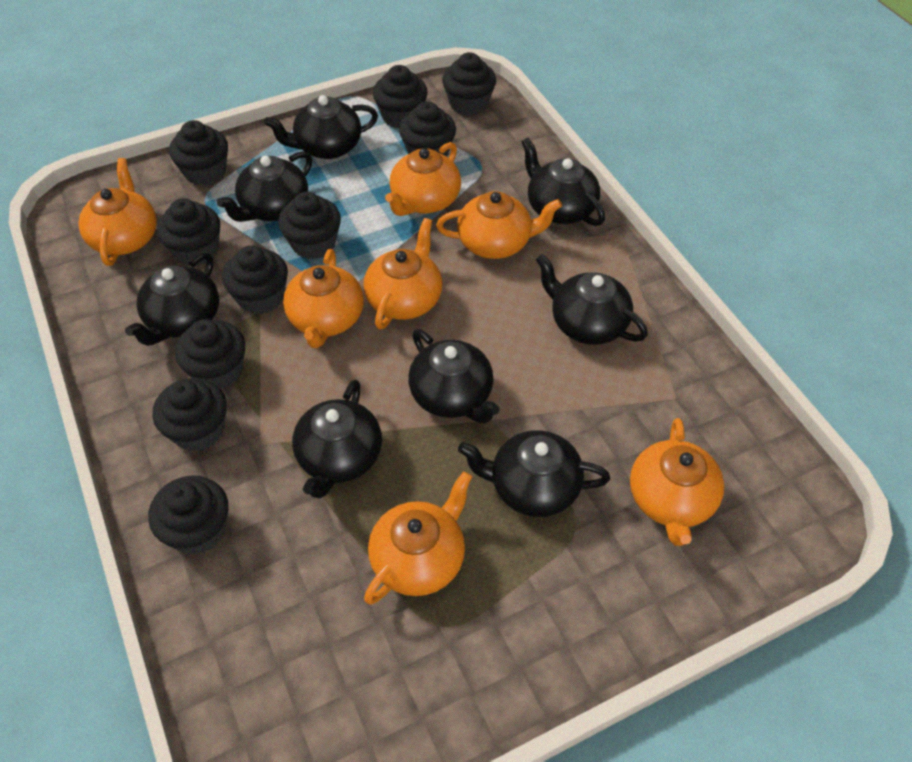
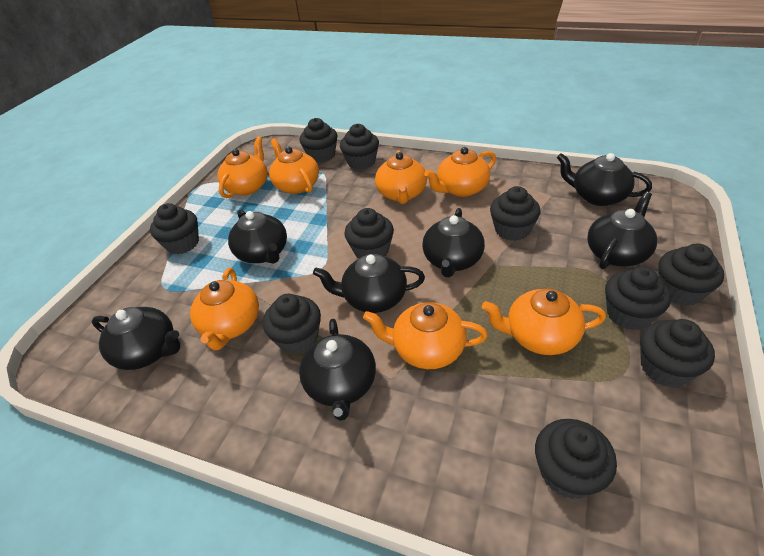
black teapot: [125,253,219,346] [217,151,312,222] [264,95,378,159] [292,380,382,499] [408,329,500,424] [458,430,610,517] [522,138,605,226] [536,254,648,345] = 8 -> [92,307,180,370] [228,210,287,264] [299,319,376,421] [313,254,425,313] [422,208,485,277] [557,153,652,206] [587,192,657,269] = 7

